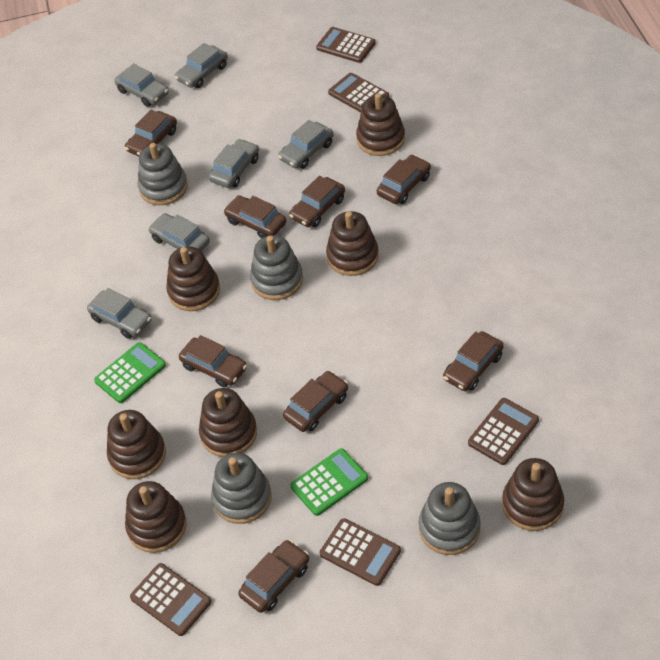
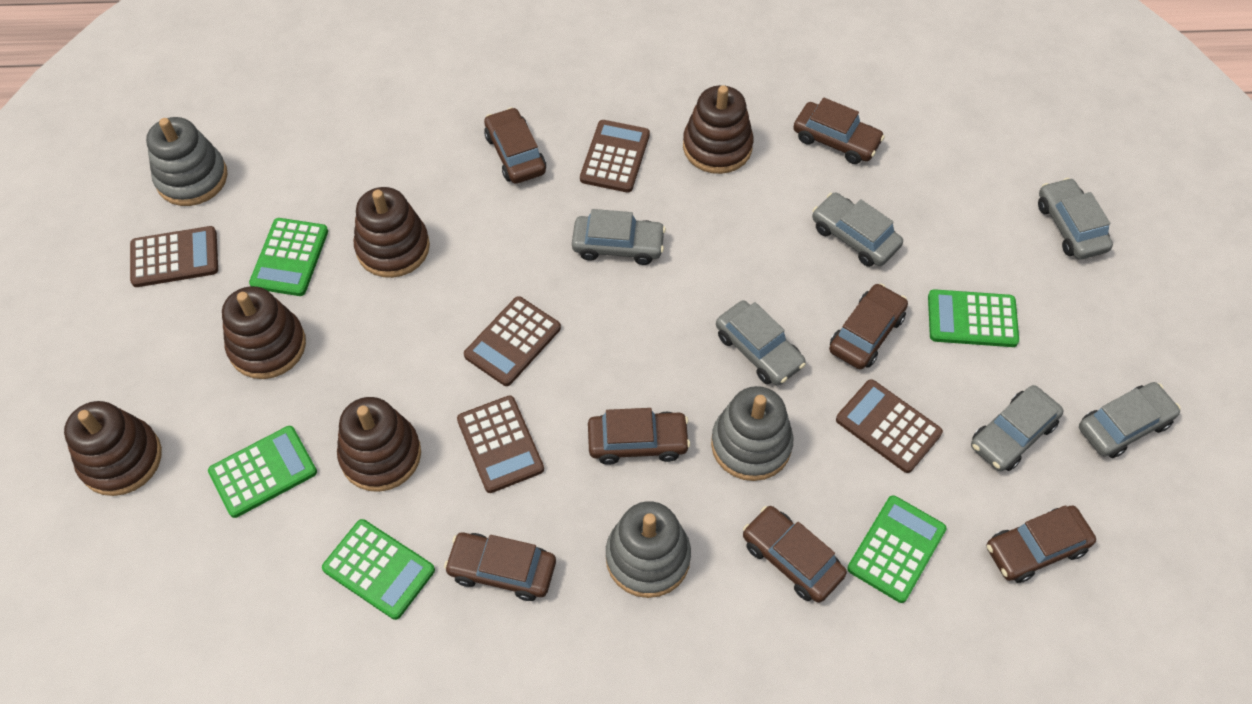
brown car: [125,110,177,156] [179,335,247,388] [224,195,286,238] [238,540,309,613] [283,371,348,432] [289,176,345,227] [377,155,431,204] [443,331,504,391] = 8 -> [444,533,556,601] [484,107,546,184] [588,408,690,465] [743,506,847,603] [793,97,885,164] [829,283,908,369] [987,505,1096,583] = 7
brown stacking toy: [107,410,166,479] [125,481,187,553] [166,246,220,311] [199,388,257,457] [326,211,379,276] [356,93,405,156] [502,458,564,531] = 7 -> [64,401,162,496] [222,286,306,379] [337,397,421,492] [354,187,430,278] [683,85,753,174] = 5
green calculator: [94,342,166,403] [290,449,368,516] = 2 -> [208,426,317,518] [249,218,328,296] [322,519,435,620] [847,495,947,603] [928,289,1019,347] = 5
grey stacking toy: [138,143,188,205] [211,453,272,524] [250,235,303,300] [419,482,481,555] = 4 -> [146,117,227,206] [606,501,691,598] [711,386,793,481] = 3

